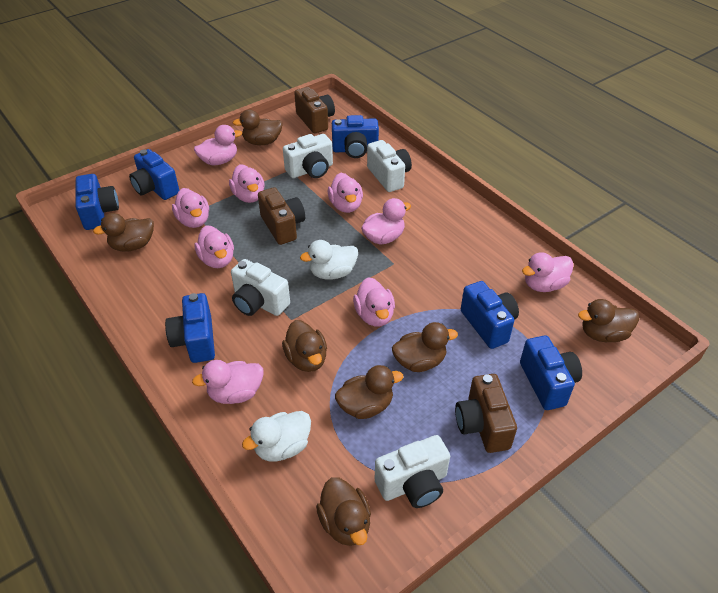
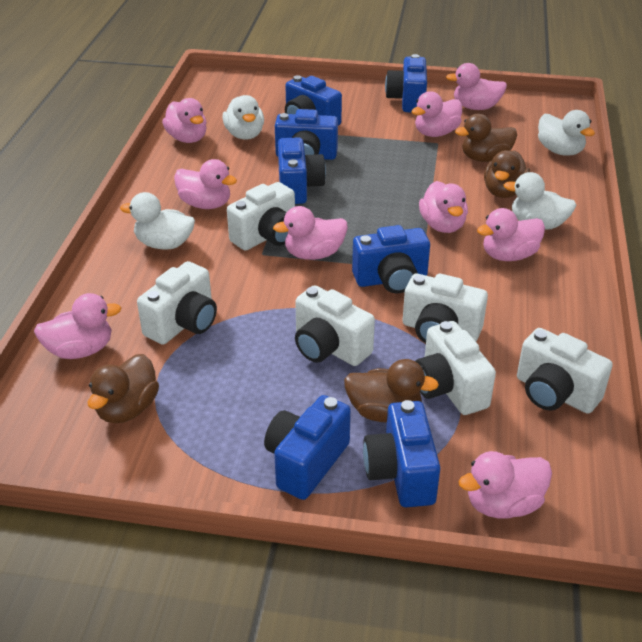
blue camera: [76,174,119,230] [129,149,179,200] [165,293,215,363] [332,115,379,158] [461,281,519,349] [520,335,582,410] = 6 -> [264,395,351,500] [275,109,338,160] [278,137,326,204] [285,75,342,126] [352,225,430,293] [363,400,441,507] [385,54,427,112] = 7
brown camera: [258,187,305,245] [294,87,335,133] [455,374,517,453] = 3 -> none = 0
brown duck: [93,213,154,252] [233,109,283,145] [282,320,327,372] [316,477,371,546] [335,365,403,419] [392,322,458,372] [578,299,639,342] = 7 -> [88,354,159,423] [344,359,439,423] [455,114,517,162] [484,150,530,198] = 4
white camera: [231,259,290,316] [283,134,333,178] [367,140,412,192] [375,435,450,508] = 4 -> [137,261,217,345] [227,182,295,251] [295,285,375,366] [403,274,488,343] [415,321,496,415] [517,328,613,414] = 6
white duck: [242,411,311,461] [300,240,358,280] = 2 -> [120,192,195,250] [222,95,264,140] [504,172,577,230] [538,110,595,156] = 4

